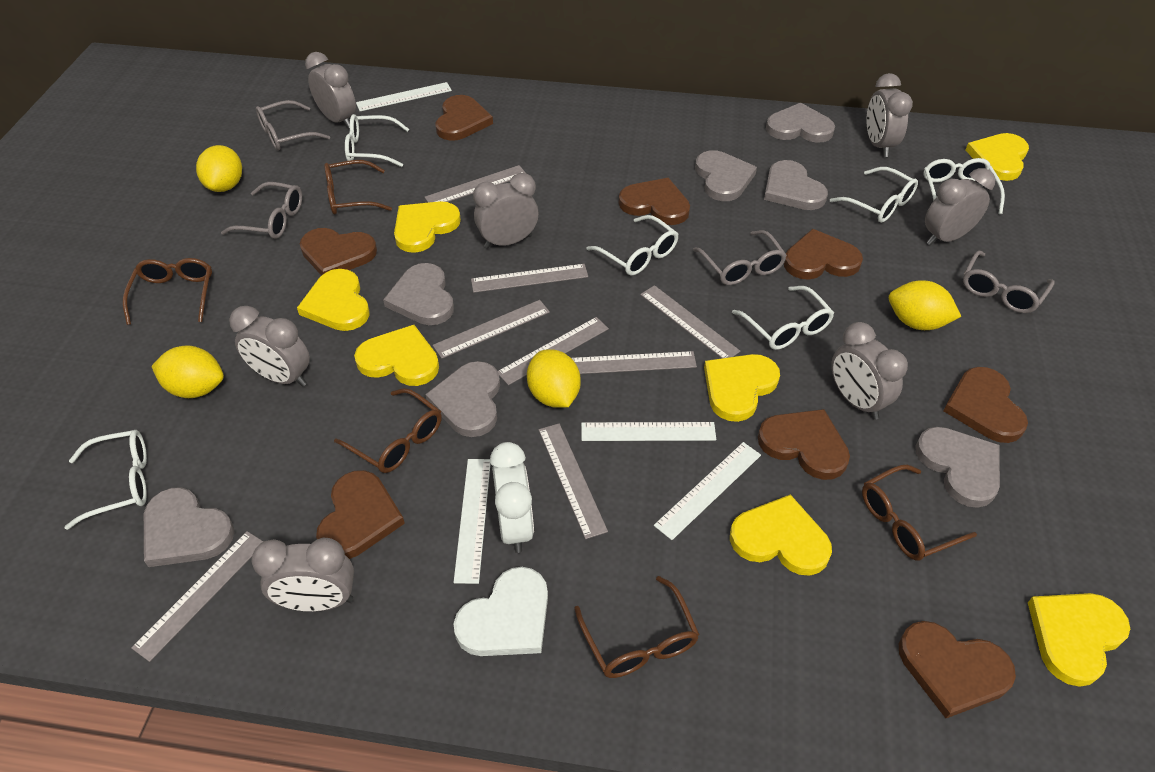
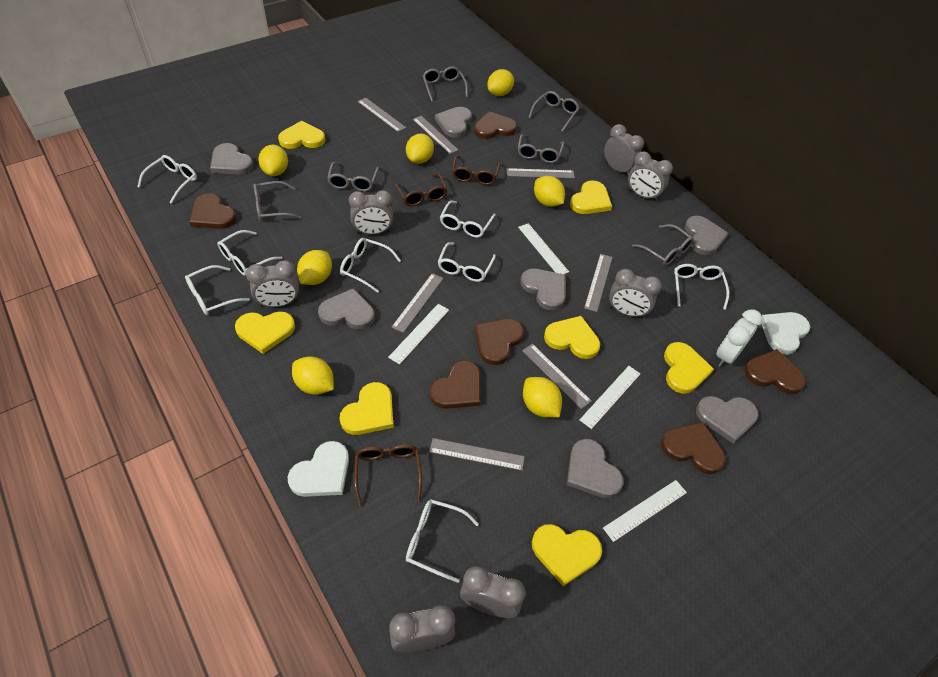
brown glasses: [123,258,212,325] [324,160,392,215] [334,388,442,473] [574,576,700,678] [862,465,977,561] = 5 -> [354,444,422,507] [394,174,447,206] [452,156,501,185] = 3
brown heart: [300,228,377,276] [316,470,405,559] [436,95,493,141] [619,178,690,225] [758,409,850,480] [784,229,863,280] [899,621,1016,718] [943,367,1028,443] = 8 -> [190,193,236,229] [429,360,480,409] [474,111,517,139] [475,319,524,365] [661,422,726,474] [744,349,806,394] = 6
grey glasses: [221,182,302,239] [256,100,330,150] [693,230,787,285] [963,250,1055,313] = 4 -> [254,181,301,221] [327,162,379,191] [423,66,468,102] [518,134,564,163] [529,91,580,132] [632,224,694,266] = 6
grey ruler: [131,531,263,662] [425,165,526,203] [433,300,550,359] [471,264,588,293] [498,317,609,385] [539,423,608,539] [571,351,697,374] [640,285,740,358] = 8 -> [358,98,406,132] [392,273,444,333] [413,116,459,154] [429,438,525,471] [507,168,575,178] [522,344,591,409] [584,254,613,312] = 7
white glasses: [65,430,147,530] [345,114,409,167] [586,215,679,276] [732,286,834,350] [830,167,918,223] [923,158,1005,214] = 6 -> [137,155,197,204] [185,265,250,315] [217,230,283,276] [340,238,401,293] [406,499,479,583] [438,242,496,282] [440,201,496,238] [674,264,729,310] = 8
white heart: [453,567,548,656] = 1 -> [288,441,349,497] [762,312,810,355] = 2
yellow lemon: [151,345,224,398] [196,145,242,192] [527,349,581,408] [889,280,961,330] = 4 -> [258,145,288,176] [292,356,334,395] [297,250,332,285] [406,133,434,164] [487,69,514,96] [523,377,562,417] [534,176,565,207] = 7

